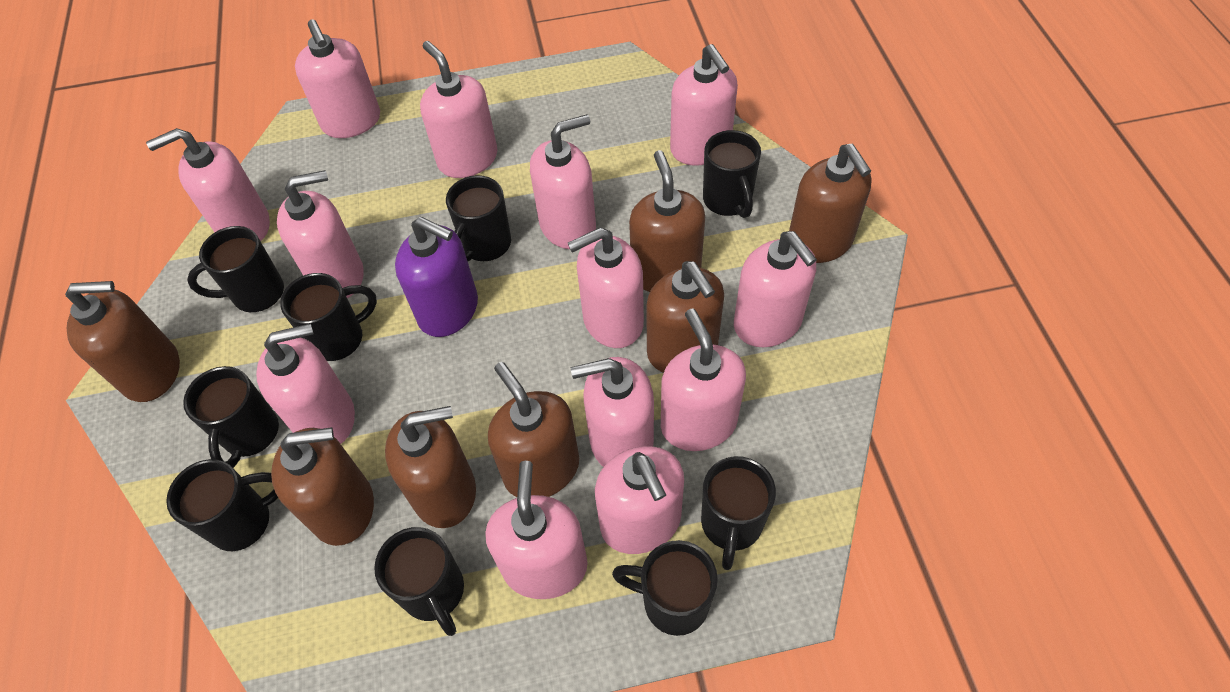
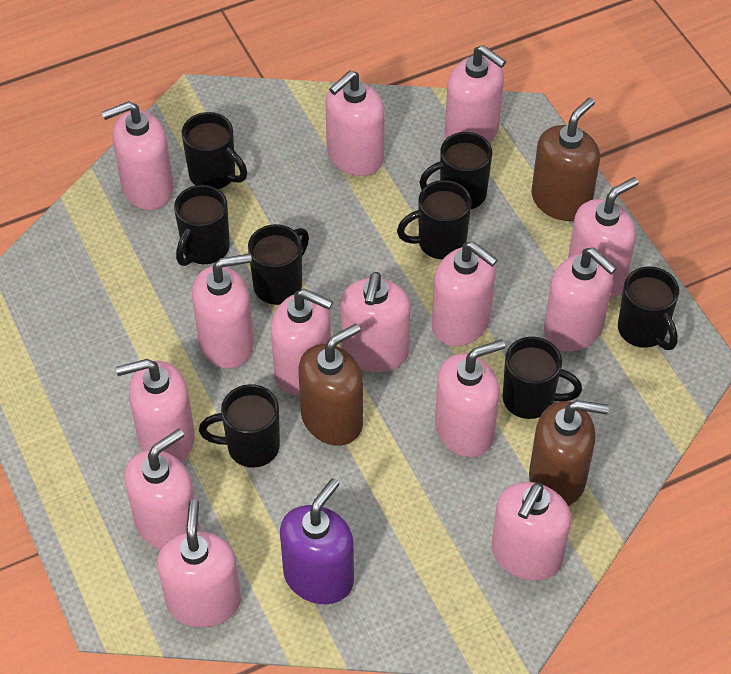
black mug: [166,459,278,551] [183,366,279,468] [187,226,284,312] [280,273,377,361] [374,527,464,636] [446,175,511,261] [612,540,718,636] [701,456,776,570] [703,130,761,218] = 9 -> [174,185,230,266] [181,112,247,189] [199,384,280,468] [248,224,309,305] [397,180,472,259] [419,132,492,209] [503,337,582,419] [618,267,679,350] = 8
brown soap dispenser: [65,281,180,402] [271,427,374,546] [385,406,476,528] [488,362,579,497] [629,150,705,292] [646,261,724,373] [789,144,872,263] = 7 -> [299,324,363,446] [529,400,609,506] [531,97,600,221] = 3
pink soap dispenser: [146,128,270,241] [256,323,355,444] [277,170,364,298] [295,20,380,138] [420,41,498,178] [485,461,588,599] [530,114,596,249] [568,227,644,348] [571,357,654,467] [595,446,684,554] [661,309,746,451] [670,44,738,166] [734,231,817,347] = 13 -> [102,101,173,210] [116,359,195,462] [125,429,199,550] [157,499,241,627] [192,254,254,369] [271,289,333,396] [325,70,385,176] [340,272,411,372] [432,241,498,346] [435,340,505,457] [445,45,506,143] [492,482,571,581] [544,248,617,352] [568,177,638,298] = 14

